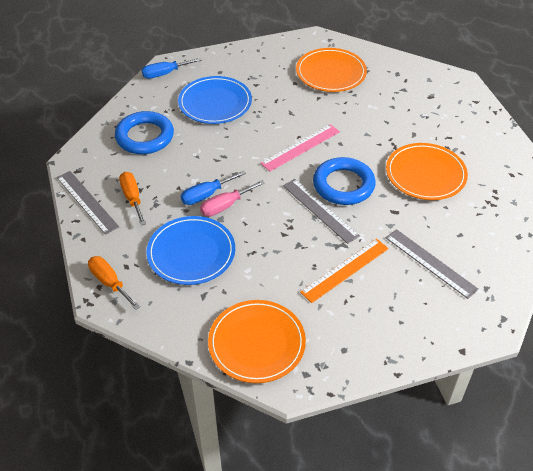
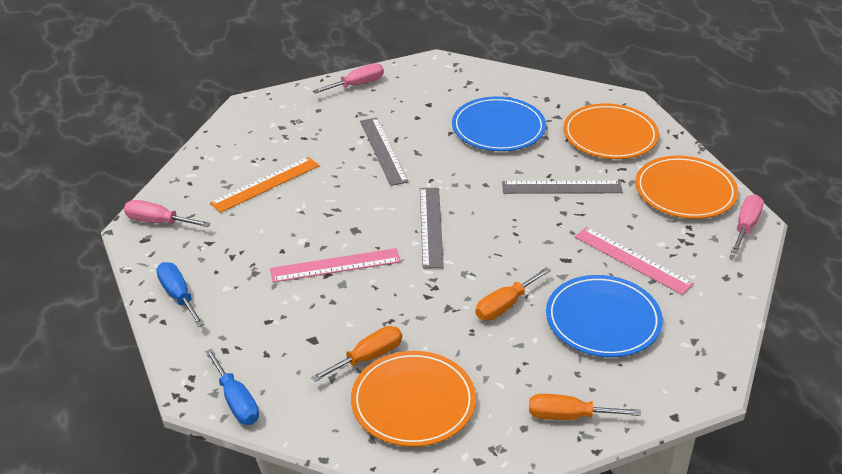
blue ring: [115,111,174,154] [313,157,376,205] = 2 -> none = 0
orange screwdriver: [88,256,140,310] [119,172,146,225] = 2 -> [311,326,402,382] [475,267,551,321] [529,394,641,420] = 3
pink ruler: [260,124,340,171] = 1 -> [270,248,401,283] [575,227,694,295] = 2
pink screwdriver: [200,180,265,217] = 1 -> [124,200,211,227] [313,63,384,94] [731,195,764,254] = 3

